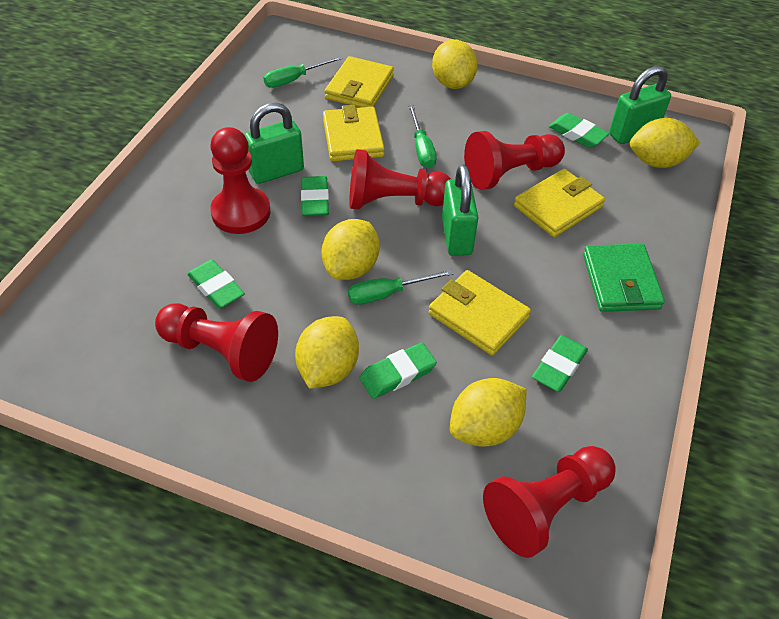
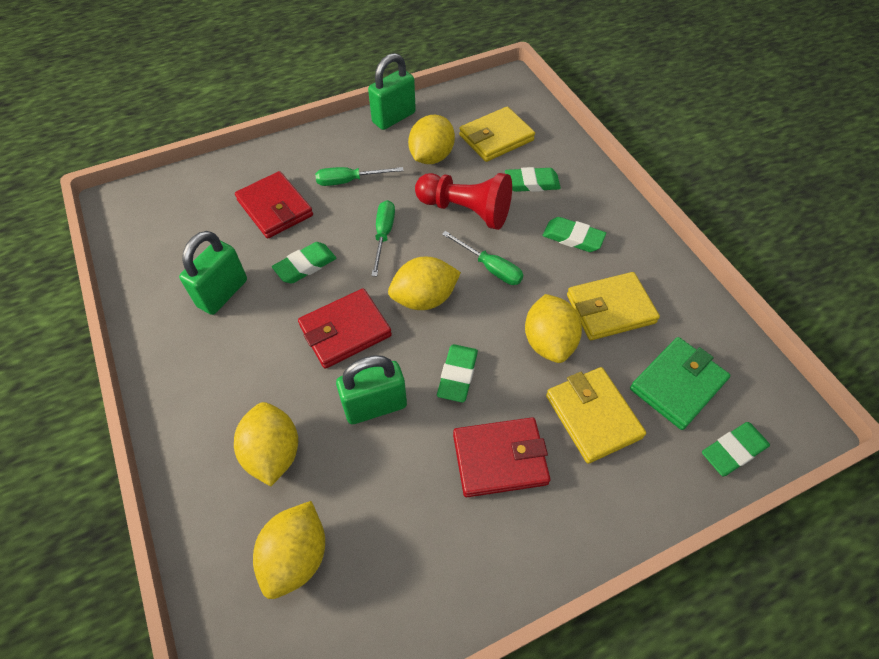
red pawn: [155,303,278,382] [210,127,270,234] [349,149,451,210] [464,131,565,190] [483,446,616,558] = 5 -> [415,173,512,230] = 1
red wallet: none = 0 -> [235,171,313,238] [298,288,392,369] [453,417,550,497] = 3
yellow wallet: [323,105,385,161] [325,56,394,108] [428,270,531,356] [514,169,605,237] = 4 -> [459,106,535,162] [546,367,646,464] [567,272,660,340] = 3

